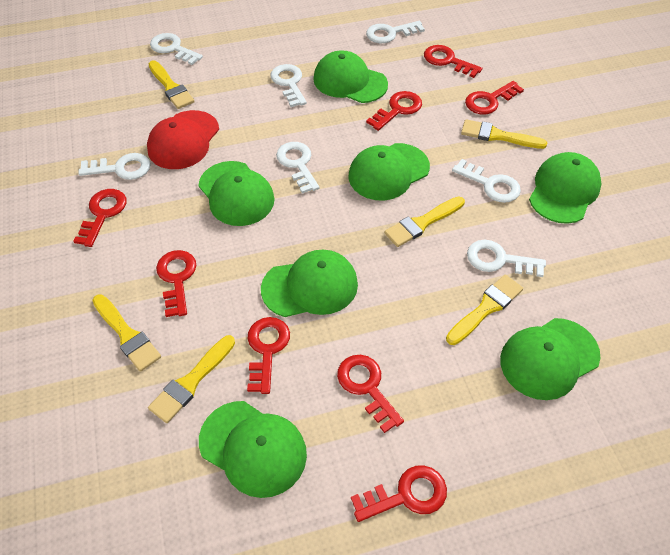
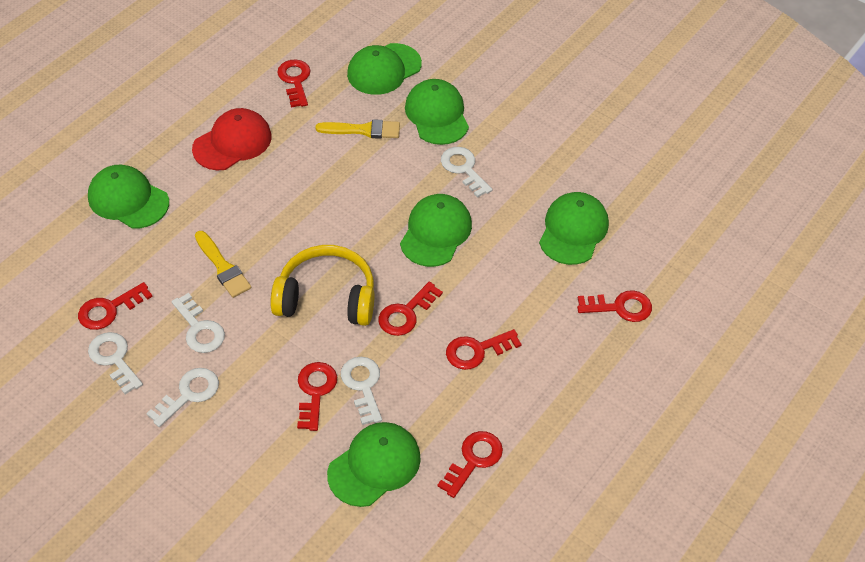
green cap: [198,161,275,226] [199,401,307,498] [261,250,358,317] [313,50,388,103] [348,143,430,201] [500,318,600,400] [529,152,602,224] = 7 -> [88,165,169,229] [327,422,421,507] [347,43,422,95] [400,194,472,267] [405,79,469,145] [539,192,609,265] = 6
red key: [73,189,127,247] [156,250,196,317] [247,317,290,394] [337,355,404,433] [351,465,447,522] [366,91,422,131] [424,45,482,78] [465,81,524,115] = 8 -> [78,282,153,330] [277,59,311,108] [297,362,337,431] [379,282,443,336] [437,431,503,498] [446,329,522,370] [577,290,652,322] = 7
white key: [78,153,151,180] [150,33,203,65] [271,64,307,107] [276,142,319,194] [366,21,425,43] [452,159,521,203] [467,240,546,277] = 7 -> [88,332,143,394] [146,368,219,427] [172,293,225,353] [341,357,382,425] [441,147,492,198] = 5
yellow brush: [92,294,161,372] [148,60,195,109] [148,335,235,423] [384,196,465,247] [446,274,523,345] [461,119,547,149] = 6 -> [195,231,251,298] [315,119,400,139] = 2
yellow headphones: none = 0 -> [270,245,375,326] = 1

